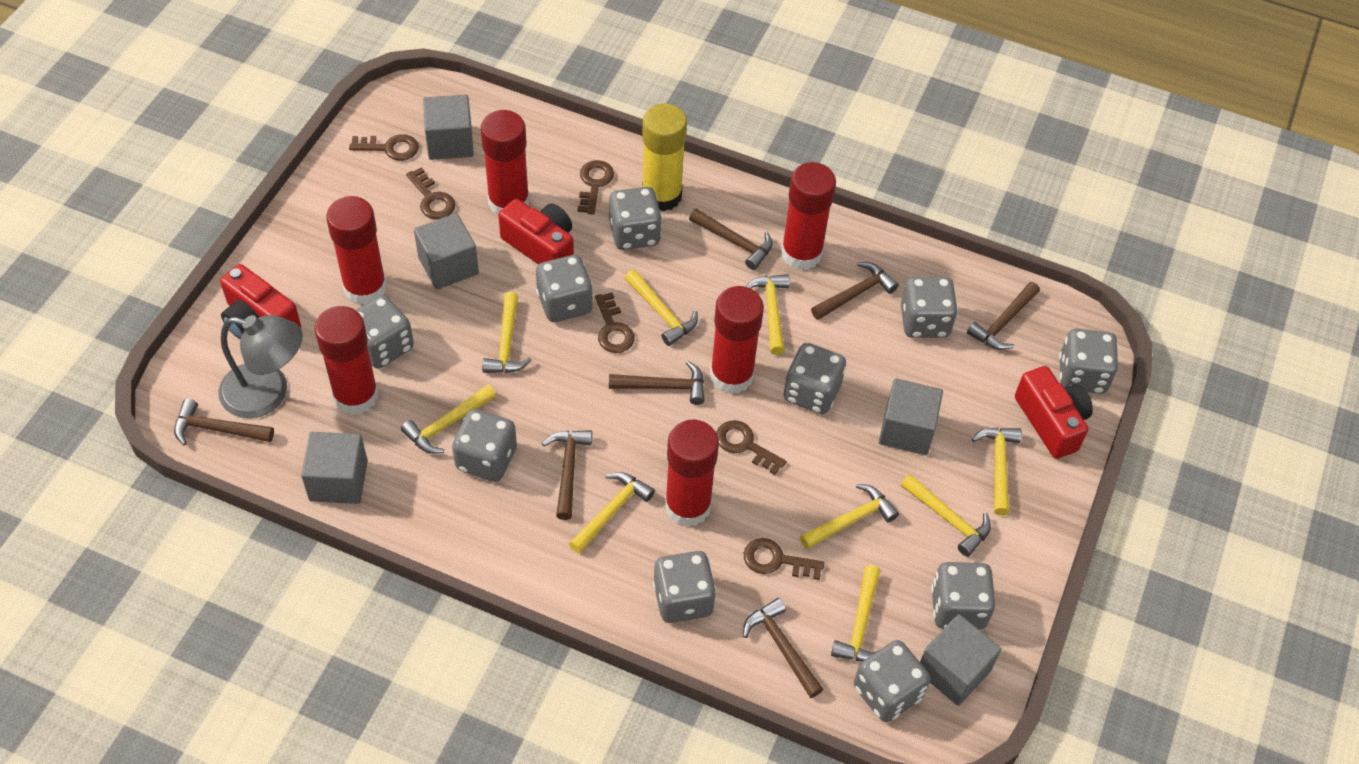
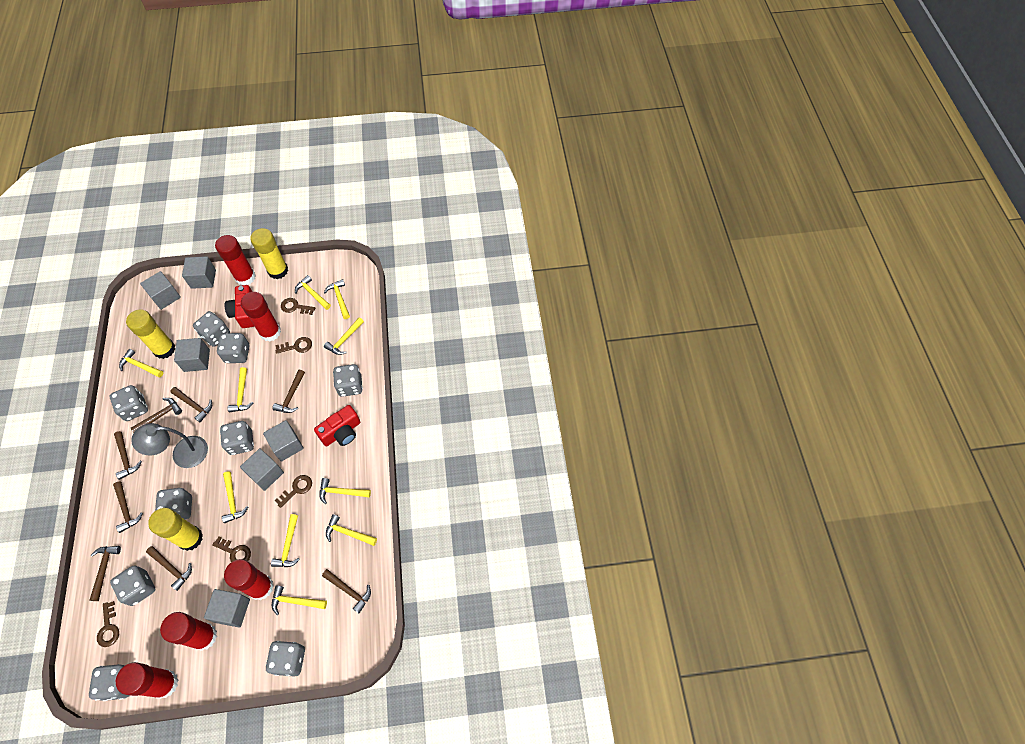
brown hammer: [174,399,274,445] [542,430,592,520] [609,361,705,405] [689,208,773,270] [743,598,823,698] [811,262,899,320] [967,282,1040,350] = 7 -> [90,546,121,601] [113,481,143,533] [114,431,142,480] [131,398,182,433] [146,546,192,591] [170,387,212,422] [272,370,305,413] [322,569,371,613] = 8
brown key: [349,134,419,161] [406,167,455,219] [578,160,614,215] [595,292,635,353] [716,420,787,475] [744,538,824,580] = 6 -> [97,601,119,647] [212,536,251,562] [275,337,312,354] [275,475,312,508] [281,298,315,315] = 5
grey cube: [301,432,368,504] [414,213,479,290] [423,95,474,160] [879,378,943,455] [920,614,1001,706] = 5 -> [140,271,181,310] [174,338,210,372] [182,256,216,289] [204,589,250,628] [240,448,284,491] [263,420,304,462] = 6
grey dice: [356,295,414,369] [452,409,517,482] [536,255,593,322] [609,187,662,250] [653,551,716,623] [784,343,846,414] [854,640,930,722] [901,277,958,338] [931,562,995,630] [1059,329,1118,394] = 10 -> [89,664,130,701] [110,385,148,421] [110,565,155,606] [155,488,192,519] [193,311,230,347] [217,333,249,363] [220,421,254,455] [266,641,305,677] [333,364,363,397] = 9
red camera: [220,264,301,339] [498,199,574,264] [1015,366,1093,459] = 3 -> [225,285,254,328] [314,405,360,446] = 2
red glue stick: [314,306,378,415] [326,196,387,305] [480,110,530,215] [665,420,719,527] [710,286,764,394] [781,162,836,270] = 6 -> [116,662,178,699] [160,612,217,651] [215,235,256,285] [224,559,274,600] [241,292,281,342] = 5
yellow glue stick: [642,104,687,212] = 1 -> [126,310,175,359] [148,508,203,551] [250,228,288,279] = 3
yellow hammer: [401,384,496,454] [482,292,532,373] [569,472,655,554] [625,270,698,346] [746,274,790,355] [800,484,899,549] [831,565,880,662] [901,474,991,557] [972,428,1022,516] = 9 -> [119,349,163,378] [222,471,248,523] [228,367,253,412] [271,514,300,567] [272,585,327,615] [295,275,331,310] [319,478,371,504] [324,279,350,319] [324,318,364,355] [326,514,377,546] = 10

